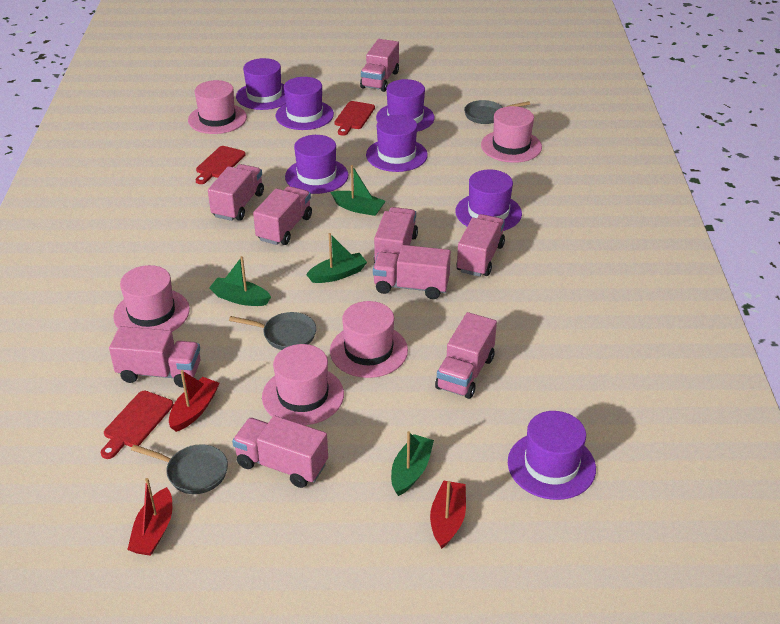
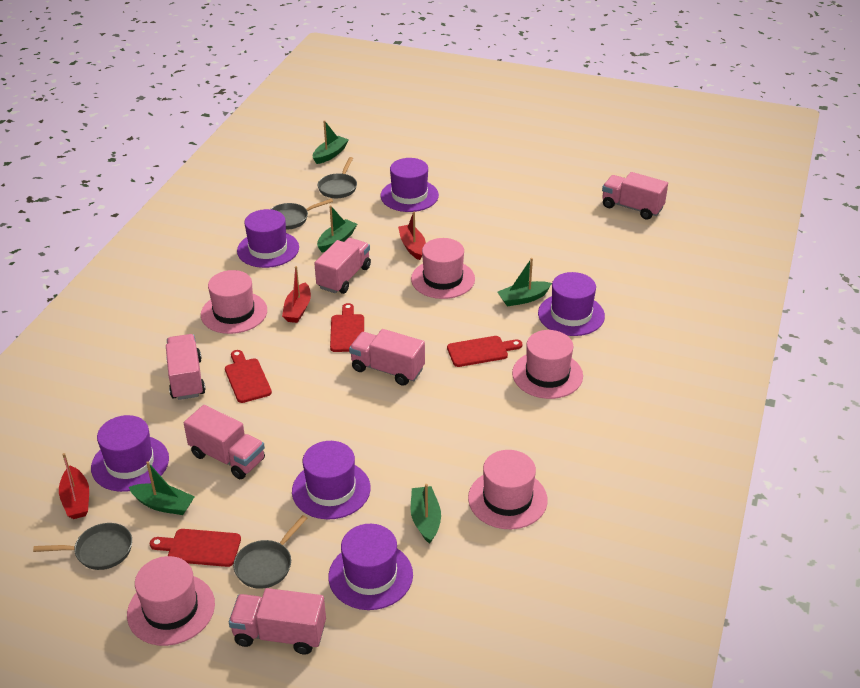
green boat: [209,256,271,306] [306,233,367,283] [331,165,386,216] [391,431,434,496] = 4 -> [129,461,195,515] [313,120,349,164] [317,205,357,252] [411,484,441,544] [498,258,552,307] = 5
grey pan: [131,444,228,494] [229,312,316,350] [464,100,530,124] = 3 -> [33,523,132,570] [233,515,307,589] [271,199,333,230] [318,157,357,198] = 4
pink truck: [109,326,200,388] [208,164,264,221] [232,416,328,488] [253,186,312,245] [360,39,399,92] [373,245,451,299] [374,207,418,263] [435,312,497,399] [456,214,505,277] = 9 -> [166,334,206,400] [184,405,265,479] [229,588,326,655] [314,238,371,294] [349,329,425,386] [602,172,668,219] = 6
purple hat: [236,58,286,110] [276,77,334,130] [285,135,349,194] [366,115,428,172] [376,79,435,132] [455,169,522,231] [508,411,596,500] = 7 -> [91,415,169,492] [237,209,299,268] [292,441,371,520] [328,524,413,610] [381,158,439,212] [538,272,605,336] = 6
red cutting board: [101,391,174,459] [196,146,246,184] [335,101,375,136] = 3 -> [150,529,241,567] [225,350,272,403] [330,303,364,352] [447,336,522,367] = 4

